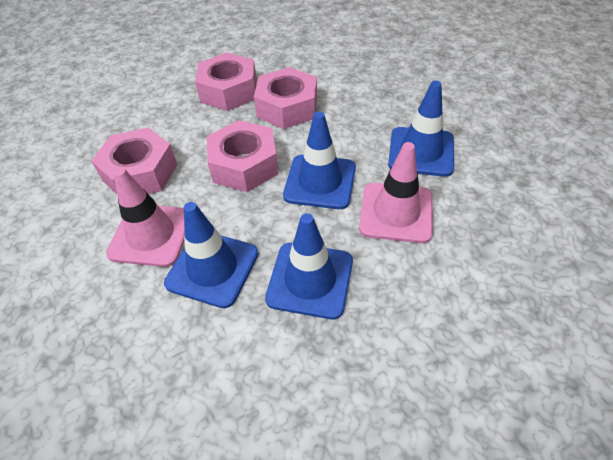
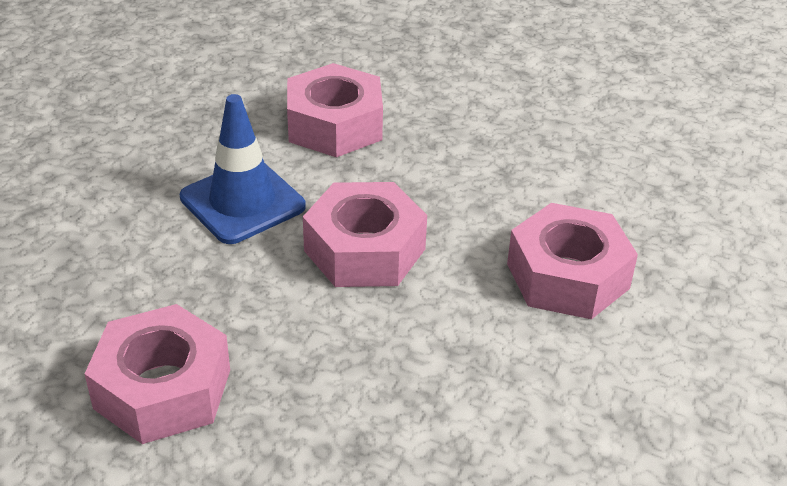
blue traffic cone: [164,202,258,308] [265,213,353,319] [283,112,356,209] [388,81,454,177] = 4 -> [180,94,306,244] = 1
pink traffic cone: [106,167,185,267] [359,142,433,243] = 2 -> none = 0

